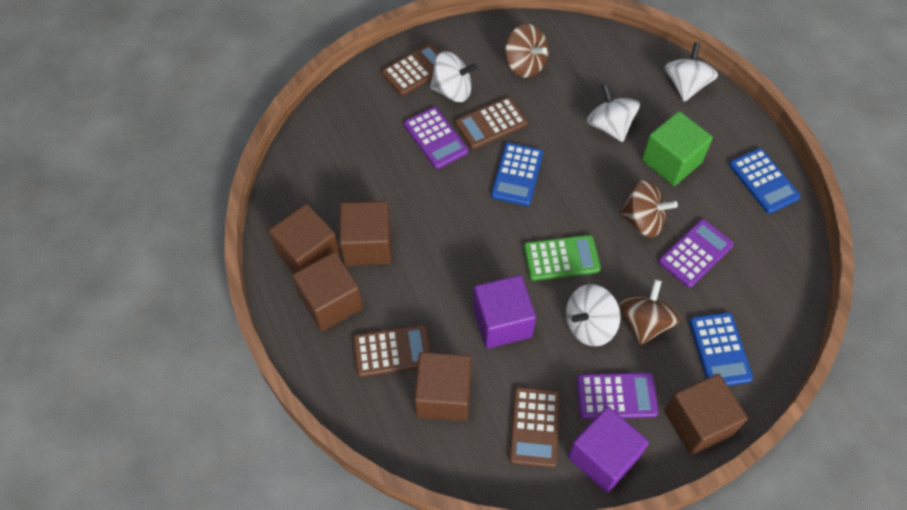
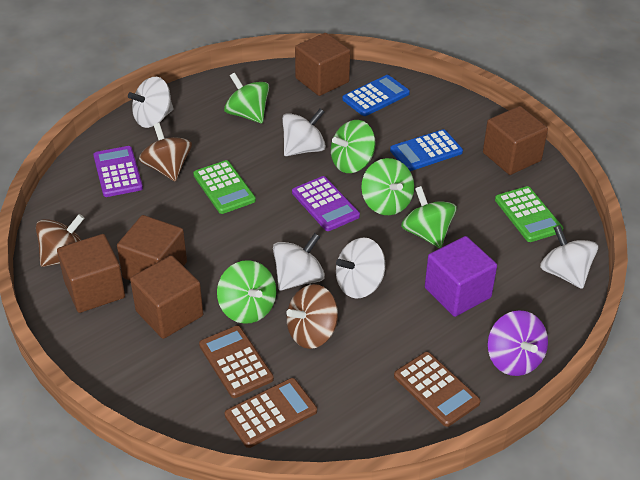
blue calculator: [491,143,543,206] [689,312,753,386] [729,148,801,214] = 3 -> [342,75,410,116] [390,129,463,171] = 2
brown calculator: [353,325,431,377] [382,43,441,96] [455,97,528,149] [509,387,560,468] = 4 -> [199,326,274,398] [225,378,317,448] [394,352,481,427] = 3
green calculator: [524,235,601,281] = 1 -> [193,160,256,214] [495,186,563,242] = 2
green cube: [642,111,713,186] = 1 -> none = 0
green spinning top: none = 0 -> [217,260,276,324] [224,73,269,123] [331,120,375,173] [361,158,414,215] [401,186,457,248] = 5
purple calculator: [404,107,468,169] [577,373,658,419] [658,219,734,288] = 3 -> [93,146,143,197] [292,176,360,231] = 2
purple cube: [473,275,536,349] [568,406,649,493] = 2 -> [425,236,497,317] = 1
purple spinning top: none = 0 -> [487,310,548,376] = 1
white spinning top: [430,51,477,102] [566,284,620,346] [587,84,640,142] [664,42,718,102] = 4 -> [128,77,173,128] [273,233,325,291] [282,108,326,156] [336,237,385,299] [540,225,598,289] = 5

